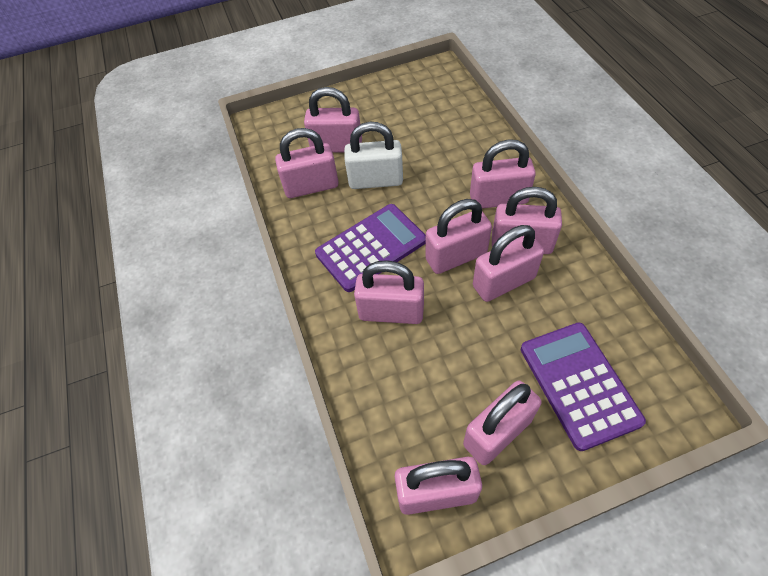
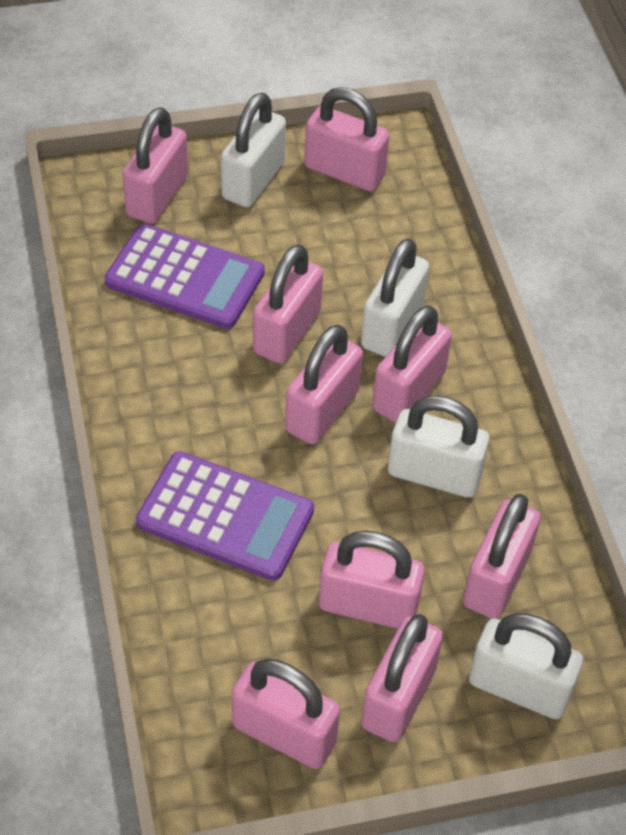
white padlock: [344,122,403,189] = 1 -> [221,93,286,207] [361,238,429,357] [388,395,489,498] [469,613,583,719] = 4

